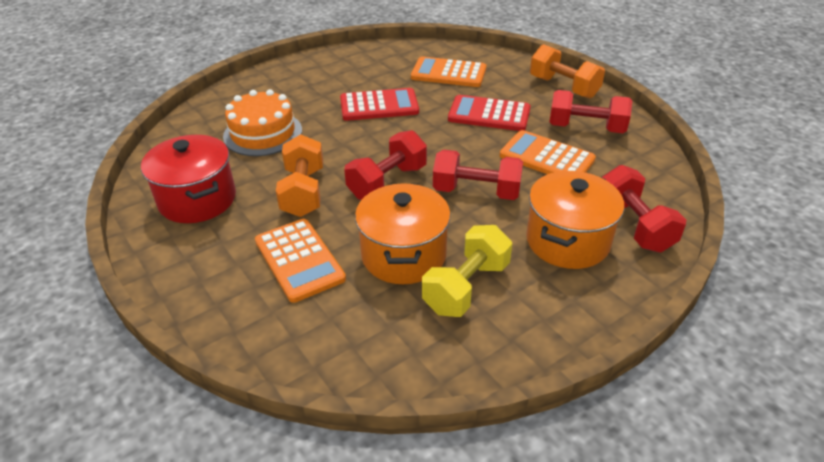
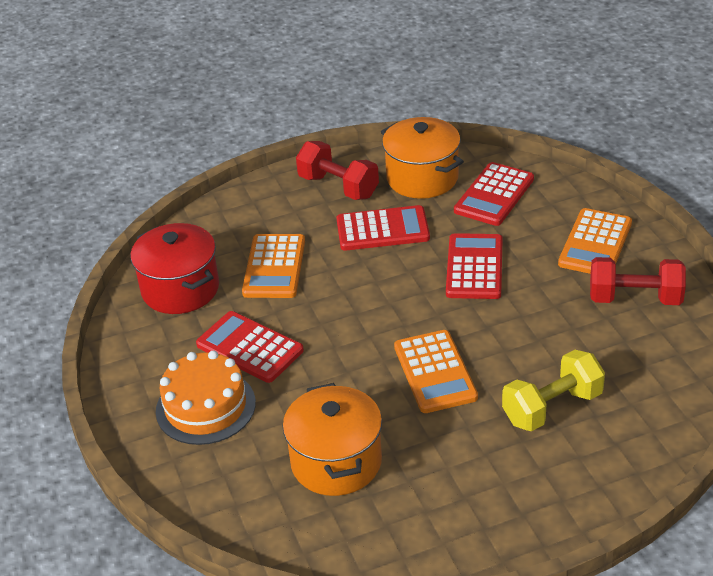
orange dumbbell: [276,134,323,217] [530,44,605,98] = 2 -> none = 0
red calculator: [340,88,419,121] [448,95,531,131] = 2 -> [196,311,304,383] [336,205,430,251] [446,233,503,299] [454,162,534,226] = 4
red dumbbell: [344,130,427,200] [433,149,523,200] [549,90,632,133] [602,165,686,252] = 4 -> [296,141,379,200] [590,257,686,305] = 2

